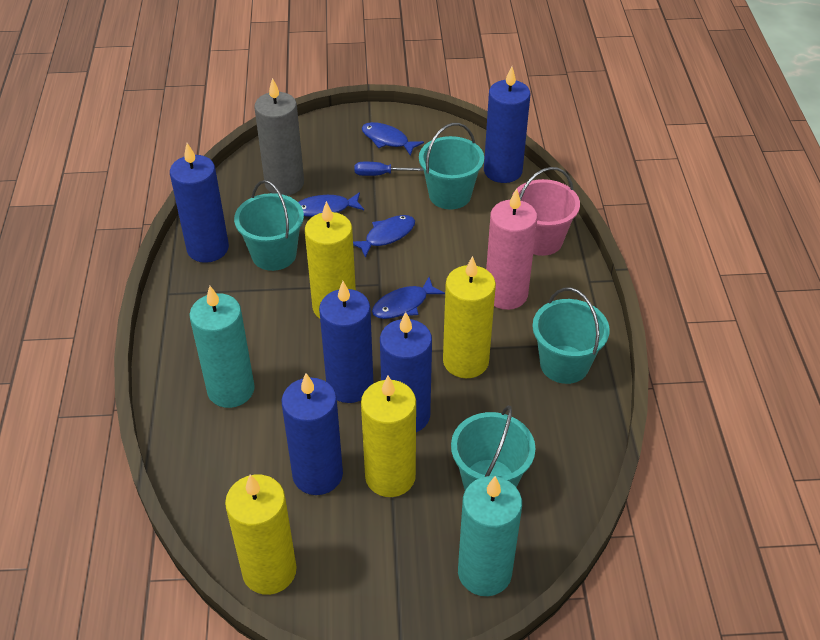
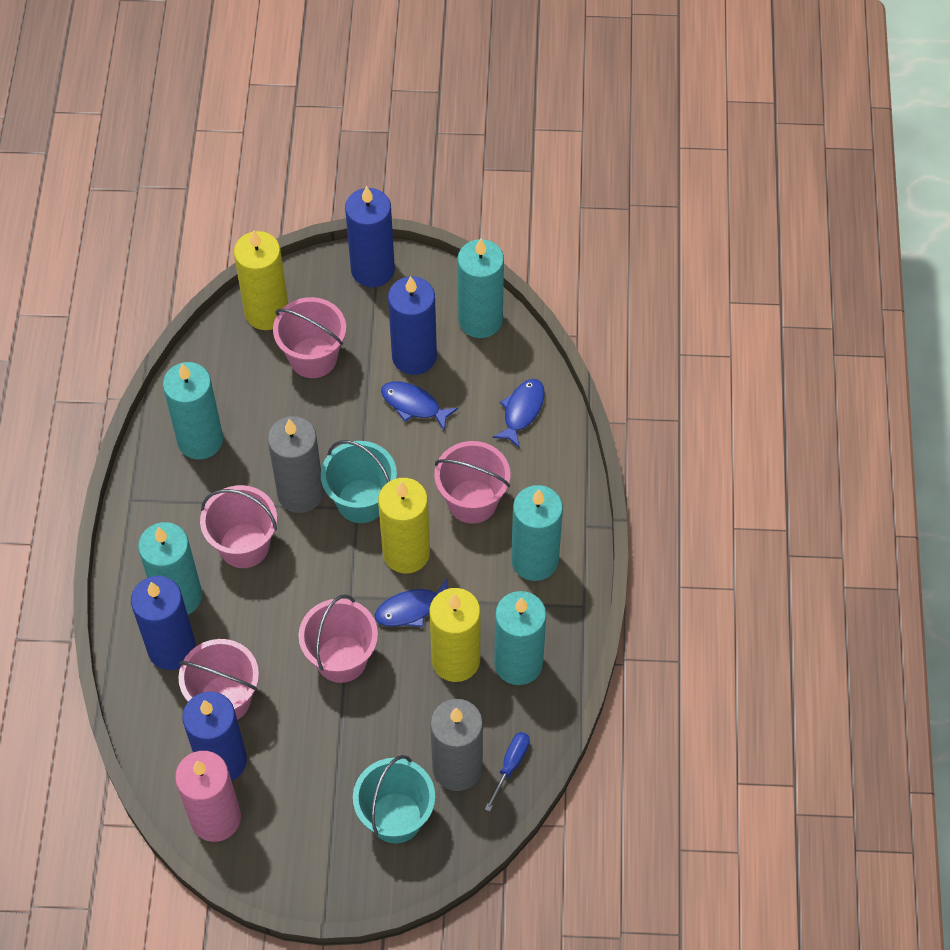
blue candle: [170,143,229,263] [282,373,343,495] [319,281,374,403] [380,312,432,432] [484,66,530,183] = 5 -> [131,576,196,670] [182,691,247,781] [345,186,395,287] [388,276,437,375] = 4
blue fish: [298,192,364,217] [353,215,415,258] [362,122,424,156] [372,277,445,319] = 4 -> [375,579,447,627] [381,381,458,430] [492,379,545,448] = 3
grey candle: [254,78,304,196] = 1 -> [267,416,324,513] [430,699,483,791] = 2
pink bucket: [514,167,580,256] = 1 -> [178,639,259,720] [200,485,277,568] [273,297,346,378] [299,594,378,683] [434,441,510,524] = 5
turquoise bucket: [234,180,304,271] [419,123,484,209] [451,406,536,490] [532,288,610,384] = 4 -> [321,440,397,523] [353,755,435,843] = 2
turquoise candle: [189,286,255,408] [458,476,522,596] = 2 -> [138,522,202,615] [163,362,223,459] [457,239,504,338] [494,591,547,685] [511,485,563,581] = 5
yellow candle: [225,474,297,595] [305,201,356,319] [361,376,416,497] [443,256,496,378] = 4 -> [234,230,288,330] [378,478,430,573] [429,588,481,682] = 3

